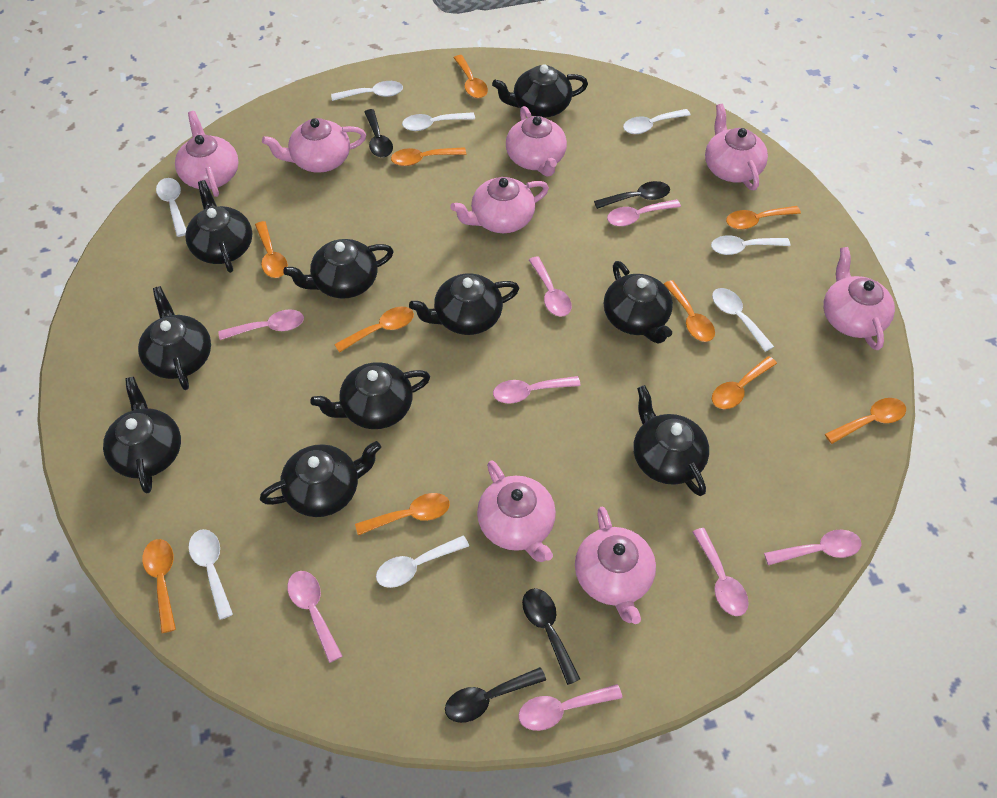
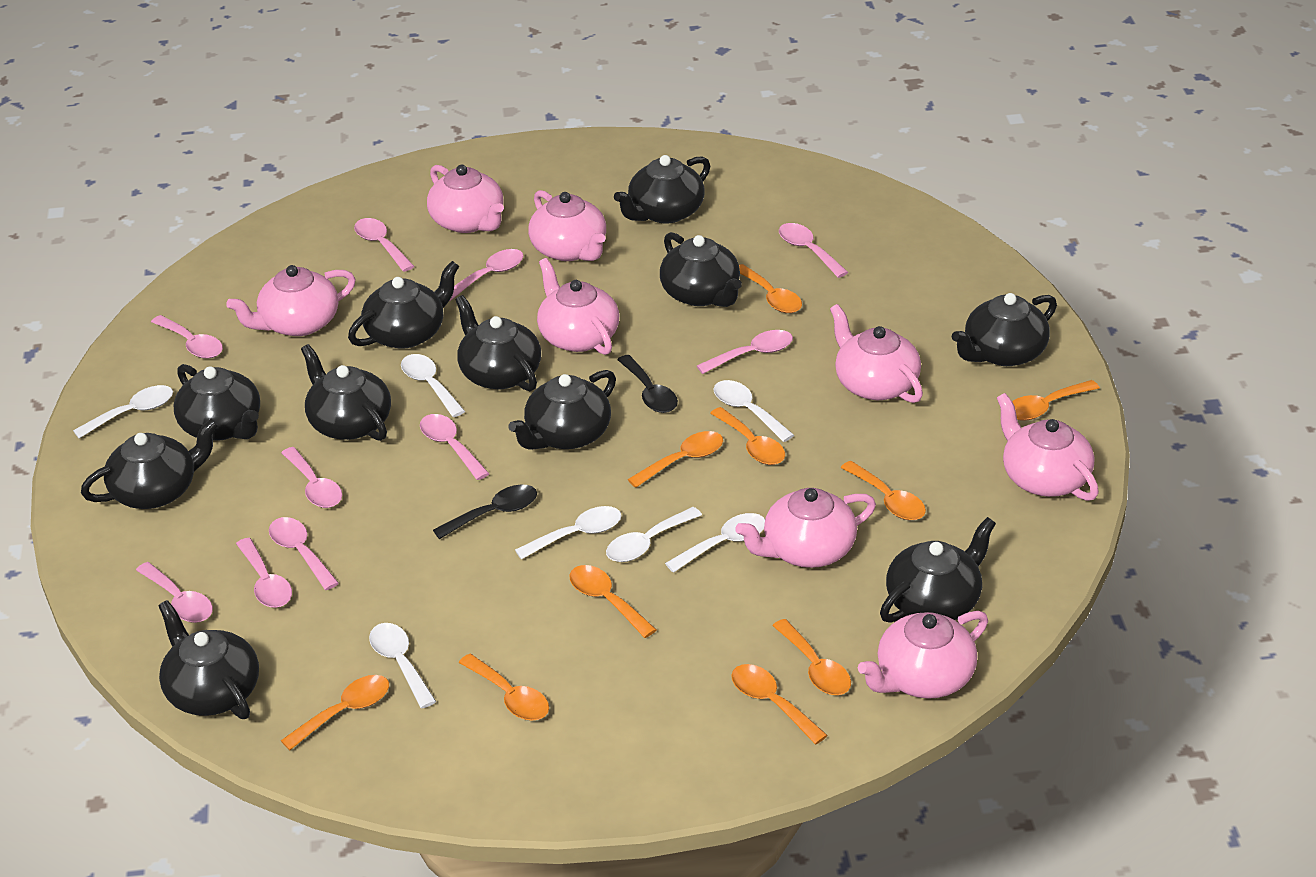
black spoon: [364,109,393,158] [445,667,546,723] [522,588,580,685] [594,181,670,209] = 4 -> [433,485,537,539] [617,355,678,413] = 2
black teapot: [103,377,181,493] [138,286,211,390] [185,180,252,273] [260,441,381,517] [283,239,394,299] [310,362,430,429] [409,273,519,335] [492,64,588,118] [604,261,673,344] [633,385,709,496] = 10 -> [81,419,218,509] [158,600,259,719] [174,364,260,441] [301,344,391,441] [348,261,459,349] [455,295,541,391] [508,370,616,450] [614,155,710,224] [660,232,742,307] [880,517,996,623] [952,293,1057,366] = 11
pink spoon: [219,309,304,340] [287,571,342,663] [493,376,581,404] [518,684,622,731] [529,256,572,317] [607,199,681,226] [693,528,749,616] [764,530,862,565] = 8 -> [136,562,213,623] [151,315,223,359] [236,538,292,608] [269,517,339,590] [281,447,342,508] [354,218,414,272] [420,414,490,480] [449,249,524,301] [697,330,793,374] [779,223,848,278] = 10
white spoon: [156,178,186,237] [188,529,233,620] [331,81,403,101] [376,535,469,588] [402,112,475,131] [623,109,691,134] [711,235,790,255] [712,288,774,352] = 8 -> [73,385,173,438] [369,623,436,708] [401,354,465,417] [515,506,621,559] [606,507,702,562] [665,513,765,573] [713,380,794,442] = 7

